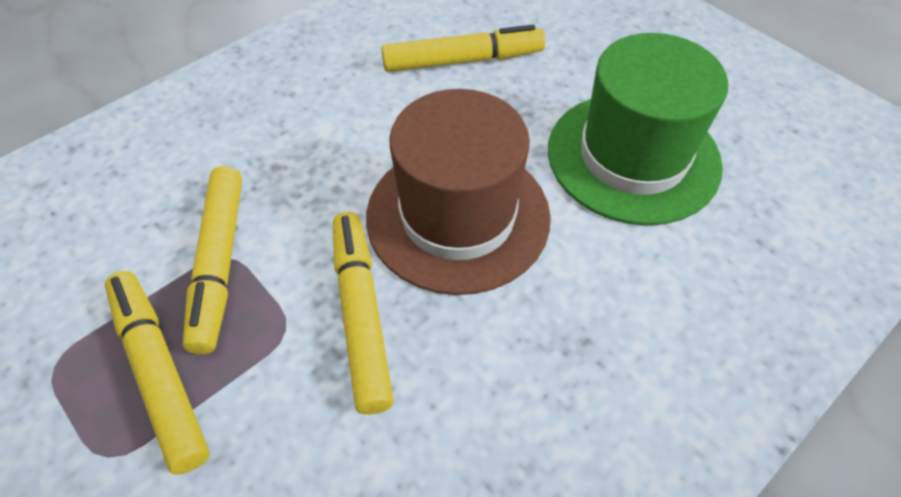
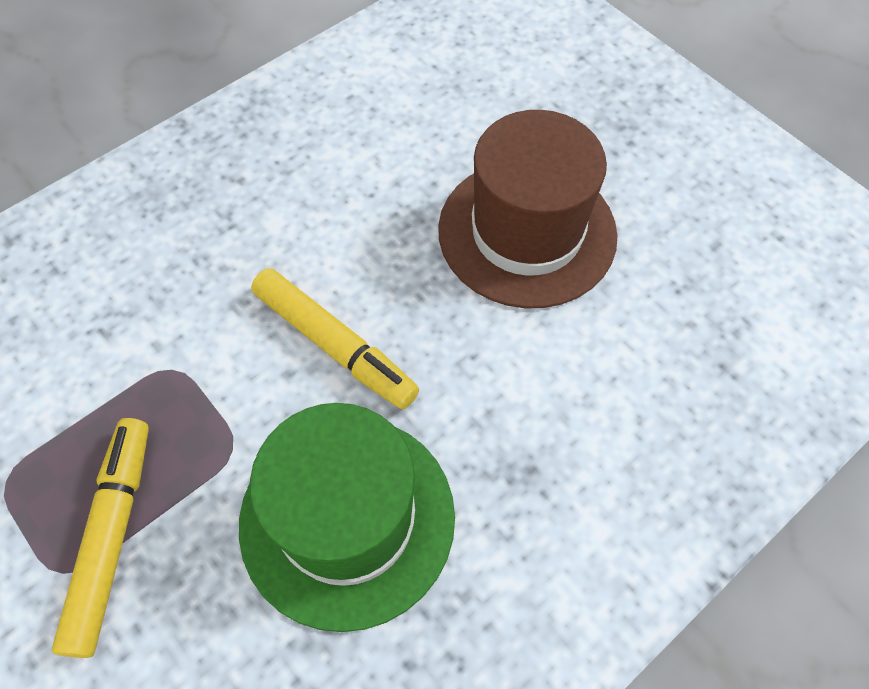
yellow marker: [105,271,210,475] [183,166,242,354] [333,212,394,414] [381,25,545,72] = 4 -> [52,418,149,658] [251,268,419,409] = 2

